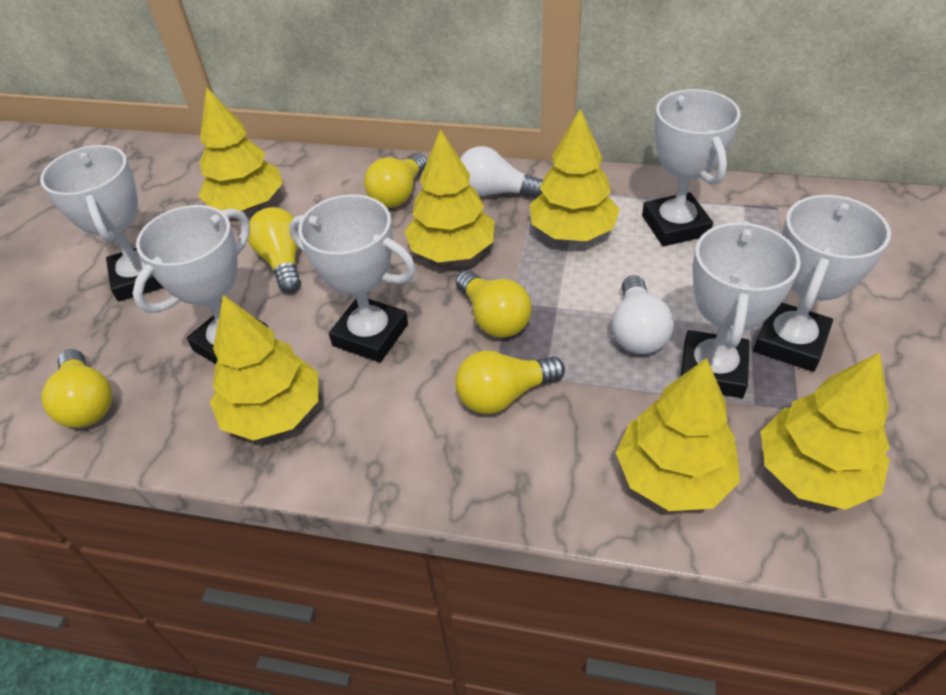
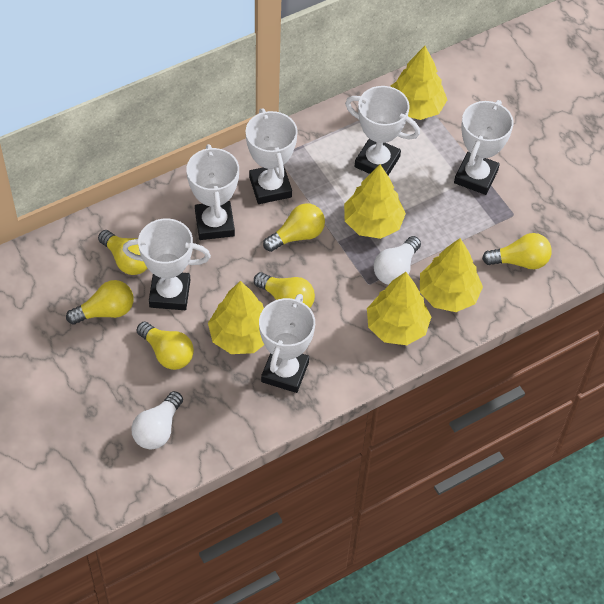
yellow light bulb: [41,349,112,428] [248,207,301,293] [364,153,427,208] [455,350,565,414] [456,270,532,338] = 5 -> [66,280,133,324] [98,230,148,275] [137,321,194,370] [254,272,315,308] [263,203,325,252] [482,233,552,269] = 6
yellow tree: [198,87,283,211] [210,295,318,441] [404,129,495,262] [530,109,620,241] [616,358,740,511] [761,352,890,510] = 6 -> [208,281,264,354] [344,165,406,239] [367,272,431,345] [390,46,447,120] [420,238,483,312] = 5

